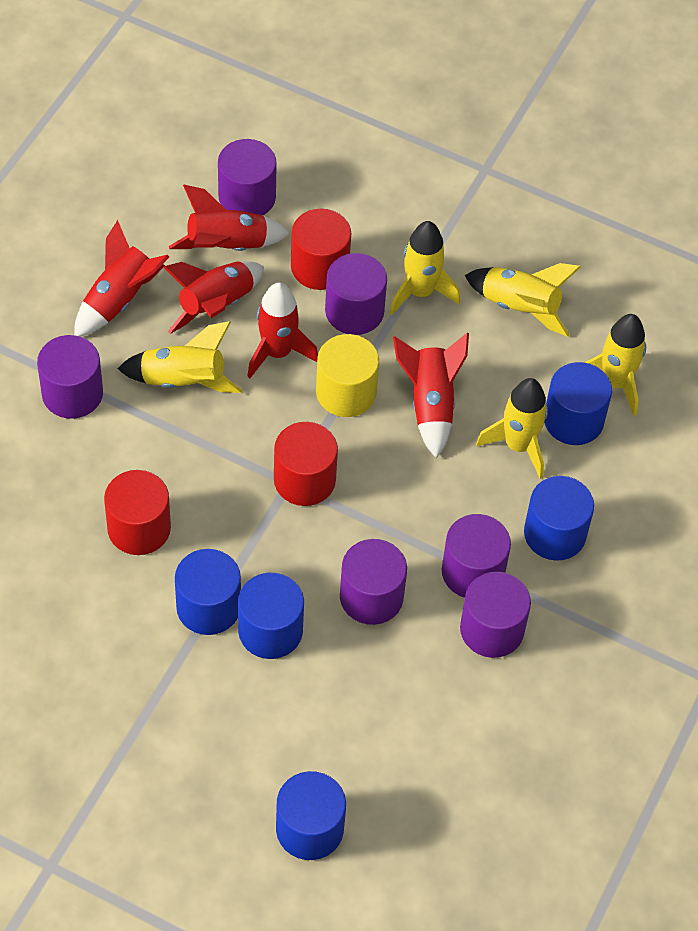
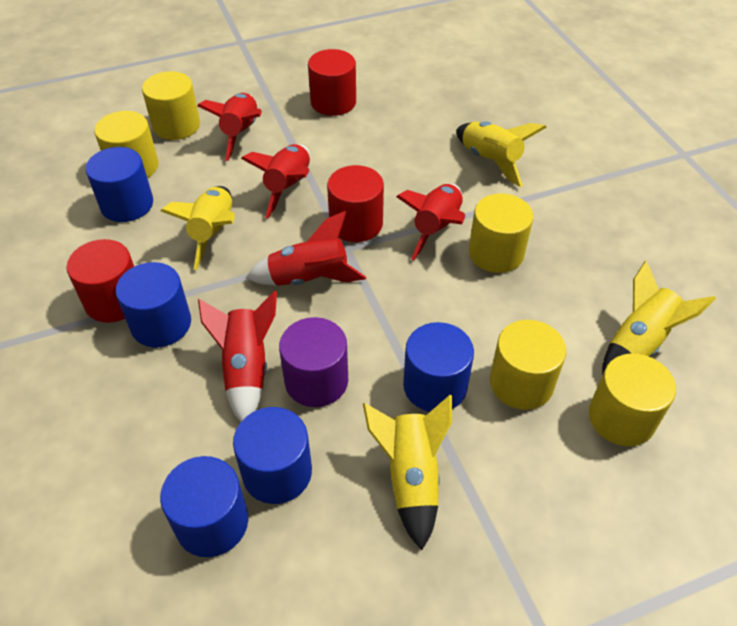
purple cylinder: [37,335,103,419] [218,139,277,215] [325,253,387,335] [340,539,407,625] [442,514,511,598] [460,572,531,658] = 6 -> [279,317,348,407] = 1
yellow cylinder: [316,334,379,417] = 1 -> [94,111,158,178] [142,71,200,140] [469,193,533,273] [490,320,566,410] [589,354,676,446] = 5
yellow rocket: [118,321,242,393] [390,221,460,315] [465,263,581,337] [476,378,548,479] [584,314,646,416] = 5 -> [161,186,235,270] [363,395,452,550] [456,122,547,187] [602,260,716,375] = 4

